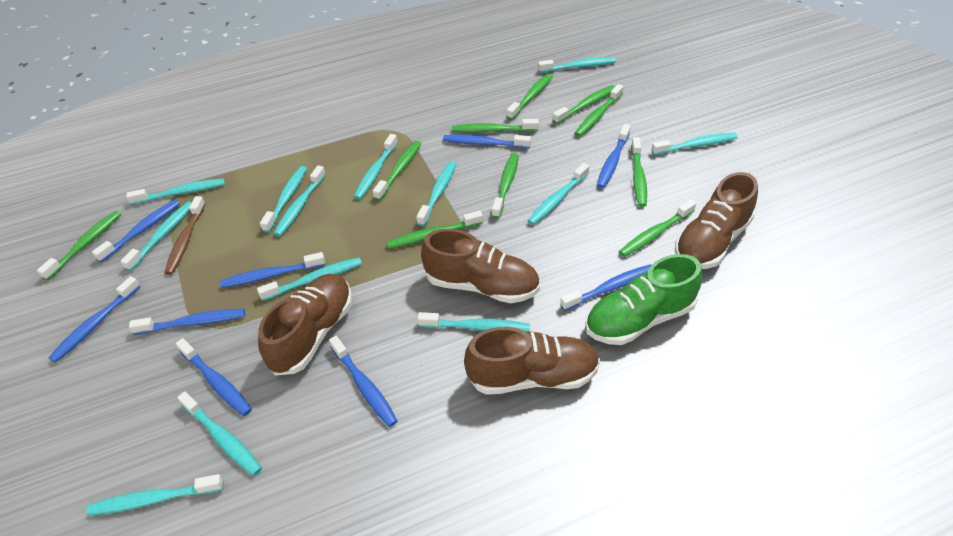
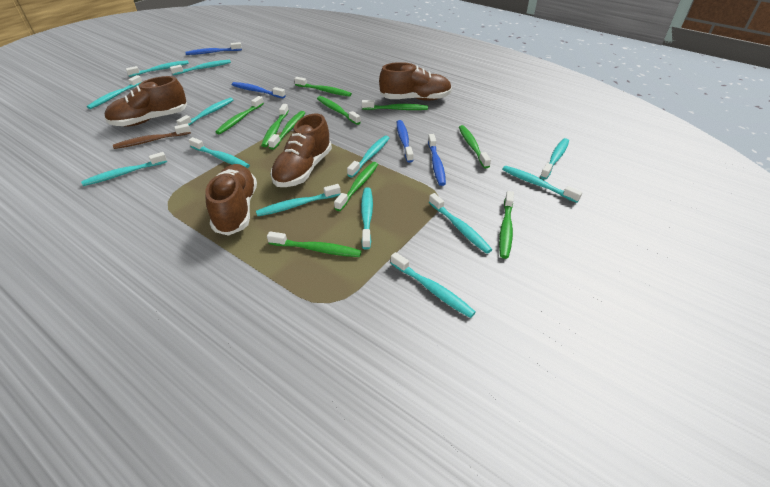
blue toothbrush: [48,276,140,363] [92,200,180,262] [129,309,245,335] [176,338,252,416] [220,252,325,288] [329,336,398,427] [443,135,531,149] [560,264,651,311] [597,124,631,188] = 9 -> [185,42,242,55] [232,82,286,98] [397,120,413,163] [428,134,446,186] = 4
green shoe: [585,254,702,345] = 1 -> none = 0

